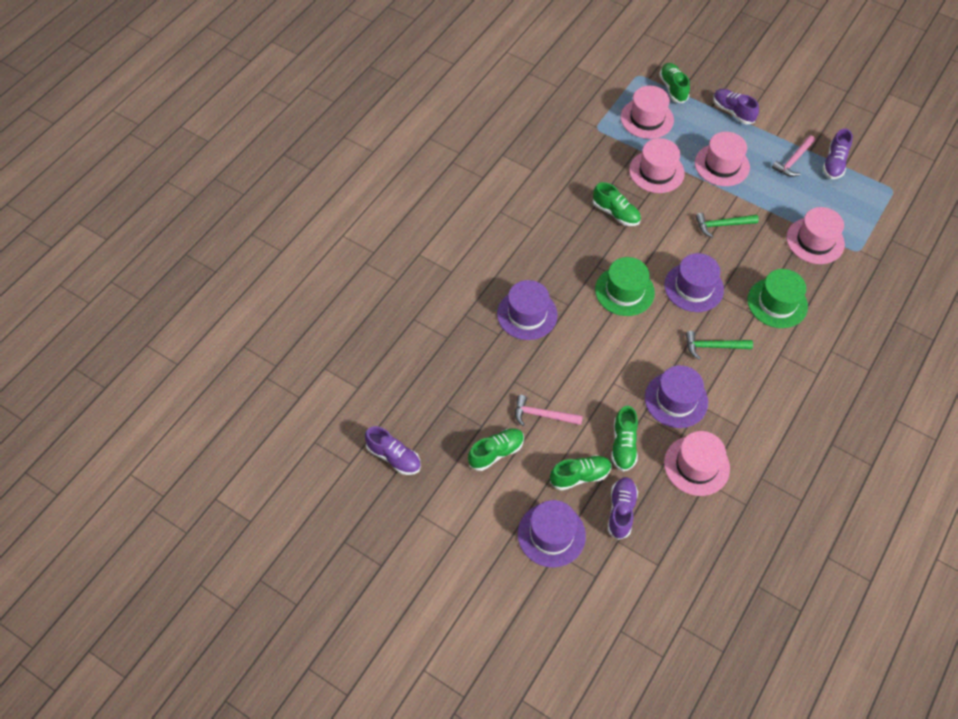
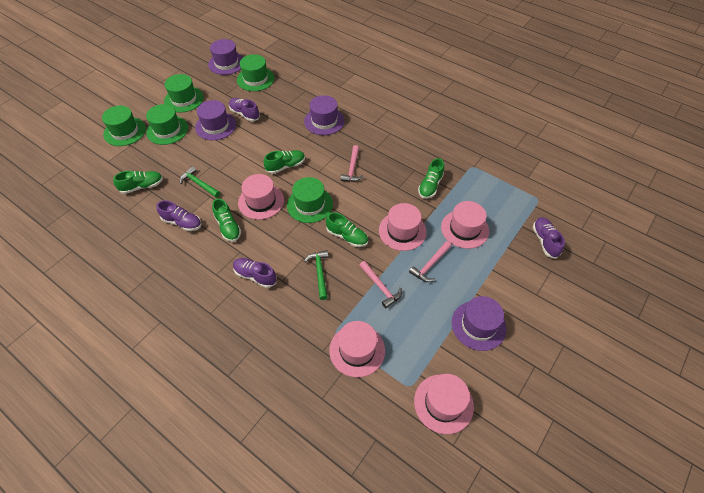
green hat: [595,257,655,316] [747,269,808,328] = 2 -> [102,106,146,146] [146,104,188,145] [164,74,204,113] [237,54,275,91] [287,177,333,223] = 5
pink hammer: [515,395,583,426] [772,135,815,177] = 2 -> [340,145,363,182] [359,261,402,308] [409,241,451,282] = 3

